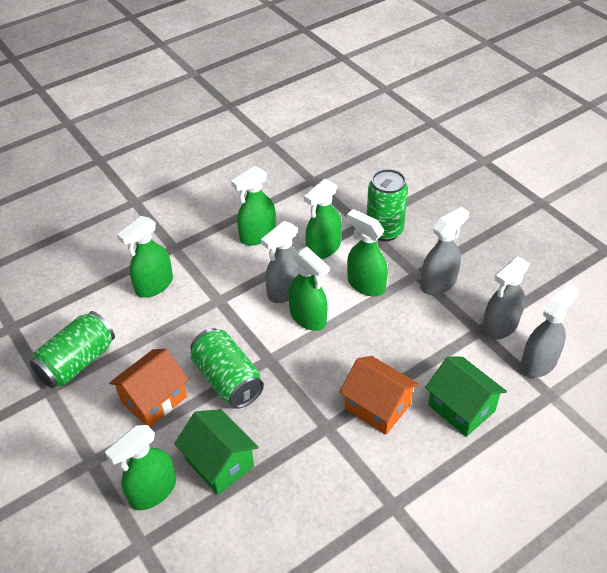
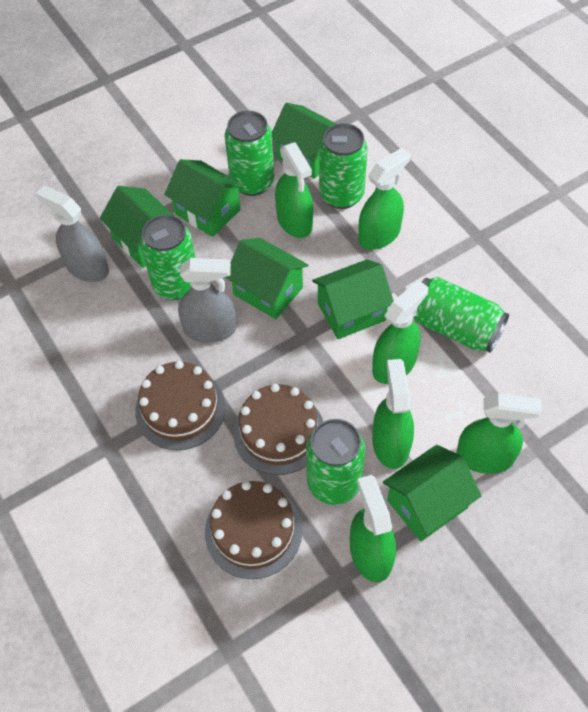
brown cake: none = 0 -> [135,361,226,450] [205,481,302,579] [233,384,323,475] = 3
green can: [30,311,115,388] [190,328,264,409] [367,169,408,241] = 3 -> [140,215,195,300] [225,111,274,196] [306,419,365,505] [319,123,368,209] [414,277,509,353] = 5
green house: [174,409,259,495] [425,356,507,437] = 2 -> [100,186,174,268] [164,159,244,237] [225,238,308,319] [272,103,336,179] [312,259,394,339] [383,445,481,541] = 6
grey spray bottle: [261,221,299,303] [420,207,469,295] [482,256,530,340] [521,283,579,378] = 4 -> [35,186,109,282] [178,258,236,343] = 2
orange house: [109,349,189,427] [339,356,419,435] = 2 -> none = 0

